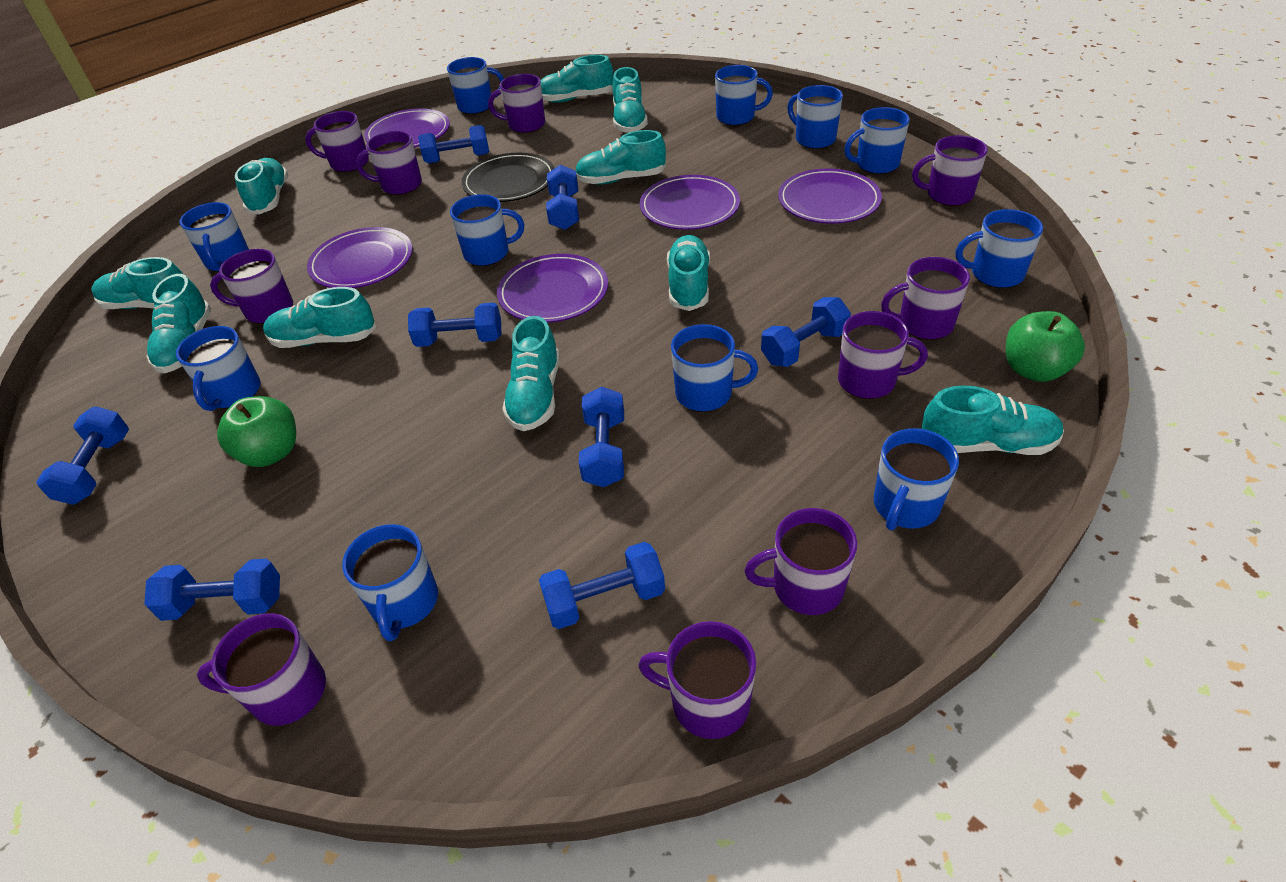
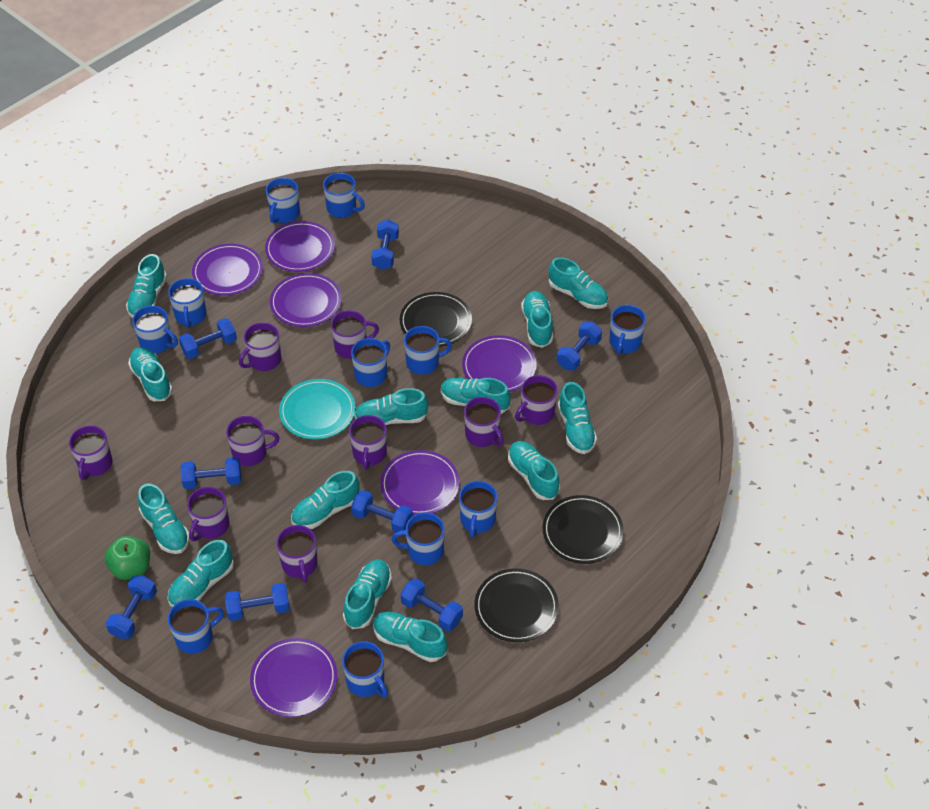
black plate: [462,153,555,202] = 1 -> [400,292,472,347] [475,568,559,642] [543,495,624,564] = 3
green apple: [217,396,296,467] [1006,311,1085,382] = 2 -> [105,536,150,580] = 1
purple mug: [197,613,326,726] [210,249,293,324] [305,111,369,172] [356,131,422,195] [488,74,545,133] [638,621,756,739] [744,508,857,615] [838,311,928,399] [881,257,970,340] [912,135,988,206] = 10 -> [69,426,112,480] [187,487,229,541] [226,416,280,466] [239,323,281,371] [276,525,318,583] [331,310,379,359] [349,415,387,470] [464,397,504,447] [515,375,558,425] = 9
purple plate: [307,227,412,288] [364,109,450,148] [497,254,608,323] [640,175,740,230] [778,168,882,224] = 5 -> [192,244,263,296] [250,638,337,717] [265,221,335,272] [270,273,342,327] [380,450,460,515] [462,335,537,392] = 6
turquoise plate: none = 0 -> [279,379,355,439] = 1
turquoise shoe: [91,257,184,309] [146,274,211,373] [235,158,288,214] [263,287,376,348] [502,316,560,431] [541,55,613,102] [575,130,666,184] [612,67,648,133] [667,235,710,311] [922,385,1064,455] = 10 -> [126,254,167,318] [128,347,173,401] [138,483,190,554] [167,540,234,607] [291,471,359,529] [343,559,392,629] [354,388,428,425] [373,612,447,662] [441,378,511,414] [508,441,560,500] [521,291,553,348] [549,257,608,309] [558,382,597,454] = 13

